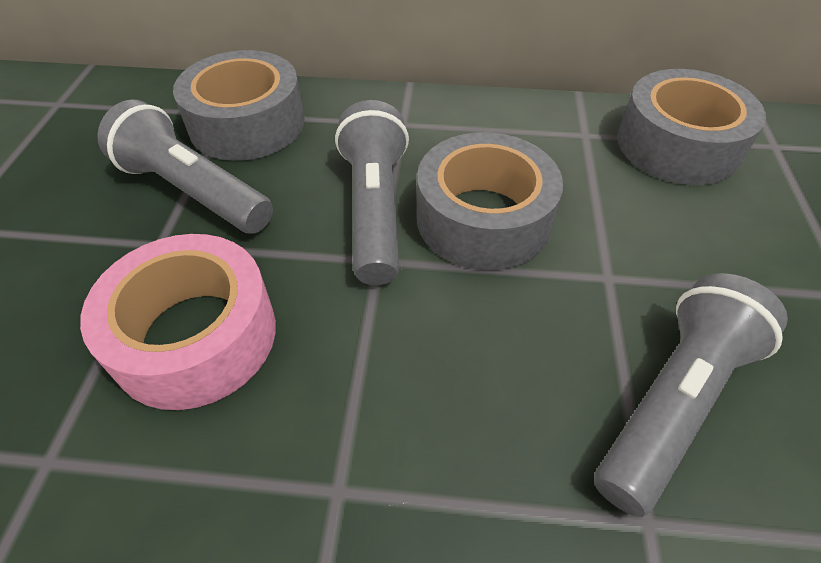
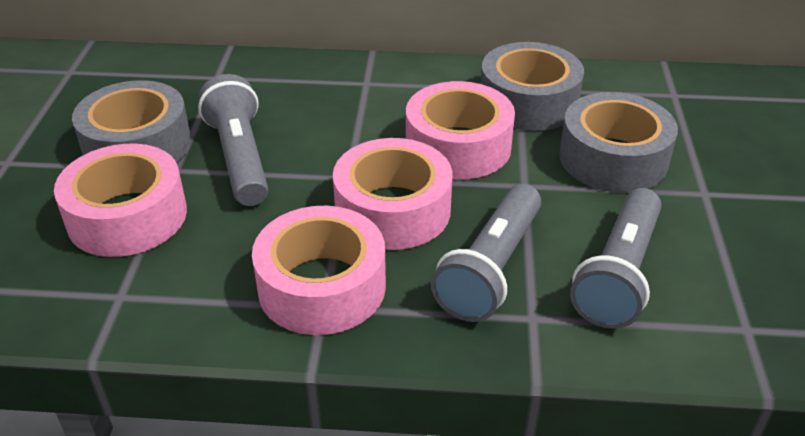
pink tape: [80,234,276,410] = 1 -> [54,144,187,257] [252,206,386,335] [333,138,453,250] [406,81,515,179] = 4

